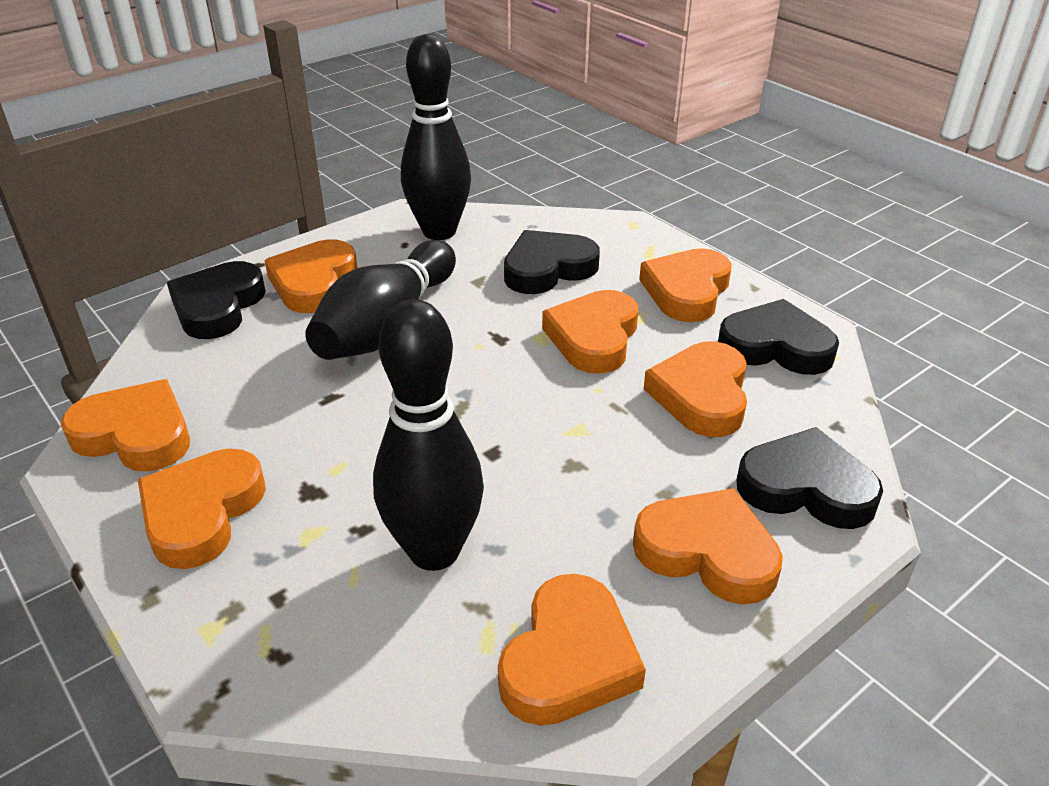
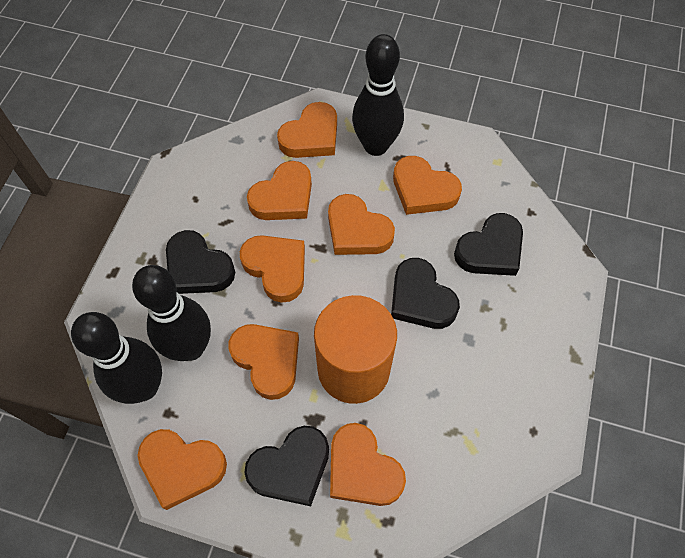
orange cylinder: none = 0 -> [314,295,397,404] = 1

